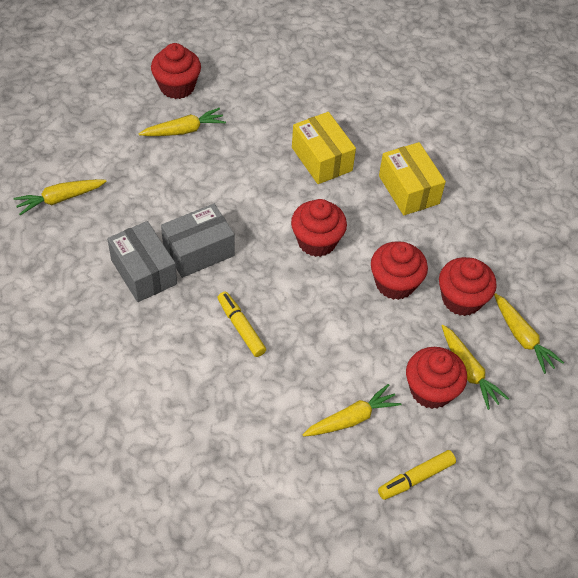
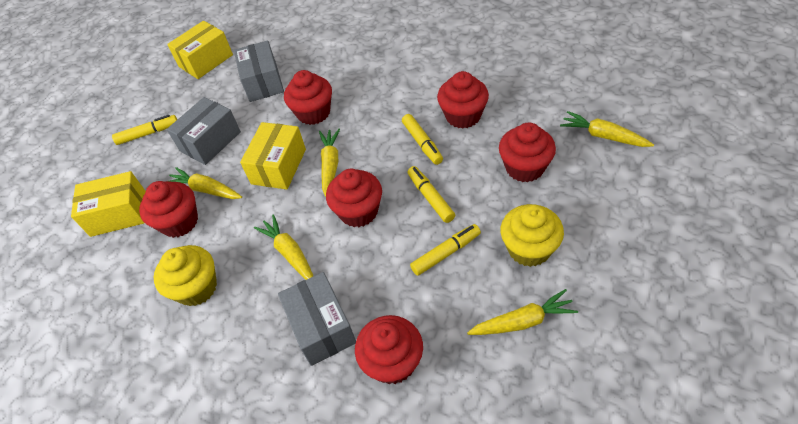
grey box: [107,221,177,302] [161,204,235,278] = 2 -> [167,97,241,165] [234,41,284,102] [278,272,356,366] = 3
red cupcake: [151,43,201,99] [291,199,347,257] [371,242,428,300] [406,347,467,409] [439,257,497,316] = 5 -> [139,181,198,238] [284,70,332,125] [326,169,382,227] [355,315,423,384] [437,71,489,129] [499,123,556,182] = 6
yellow box: [292,112,356,184] [379,142,446,215] = 2 -> [71,171,146,237] [167,21,233,79] [240,122,306,190] = 3
yellow cupcake: none = 0 -> [154,245,217,306] [500,204,564,267] = 2
yellow marker: [217,292,266,357] [378,450,456,500] = 2 -> [112,115,177,145] [402,114,443,165] [408,166,455,223] [410,224,481,276] = 4

